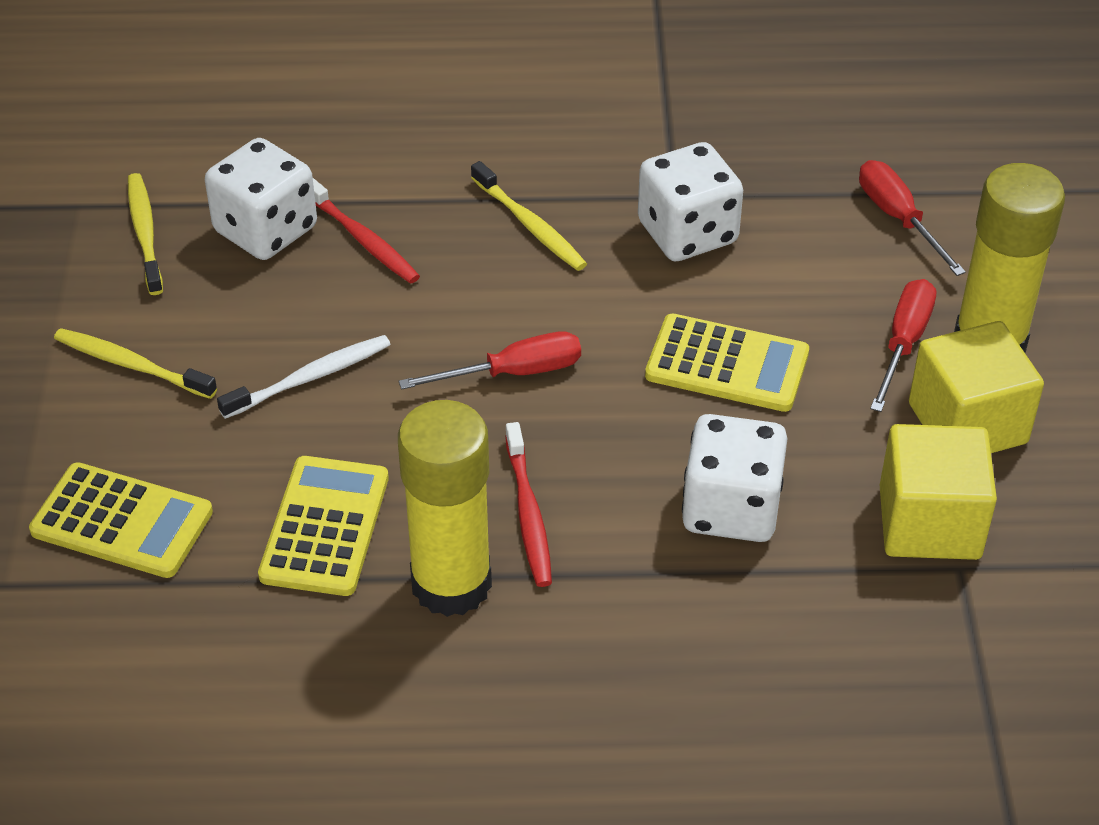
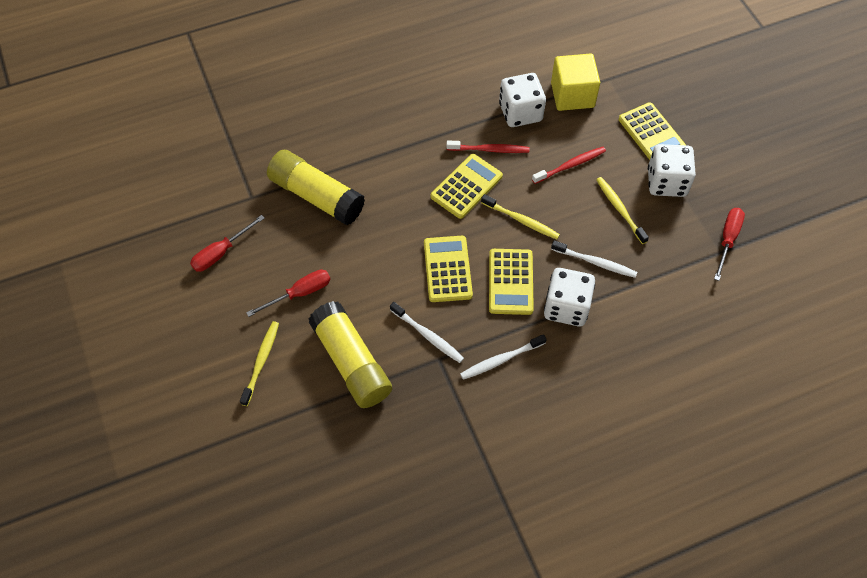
white toothbrush: [217,335,391,419] = 1 -> [390,302,464,363] [460,334,547,380] [551,240,637,278] = 3
yellow calculator: [29,462,213,578] [258,456,389,596] [645,314,809,412] = 3 -> [424,236,473,302] [431,154,503,219] [489,249,534,315] [619,102,686,160] = 4
yellow cube: [880,424,997,560] [909,321,1044,453] = 2 -> [551,53,600,111] = 1

